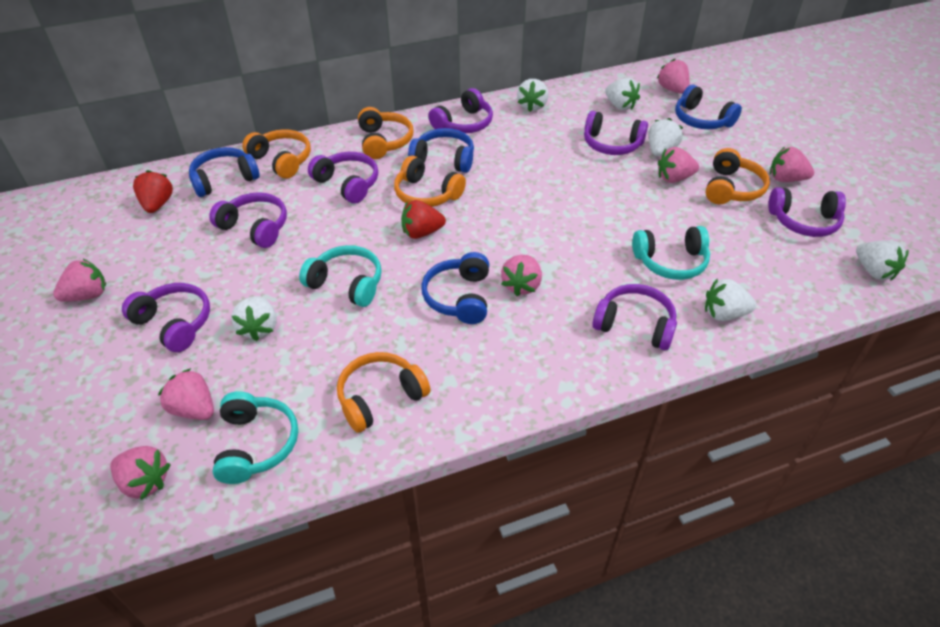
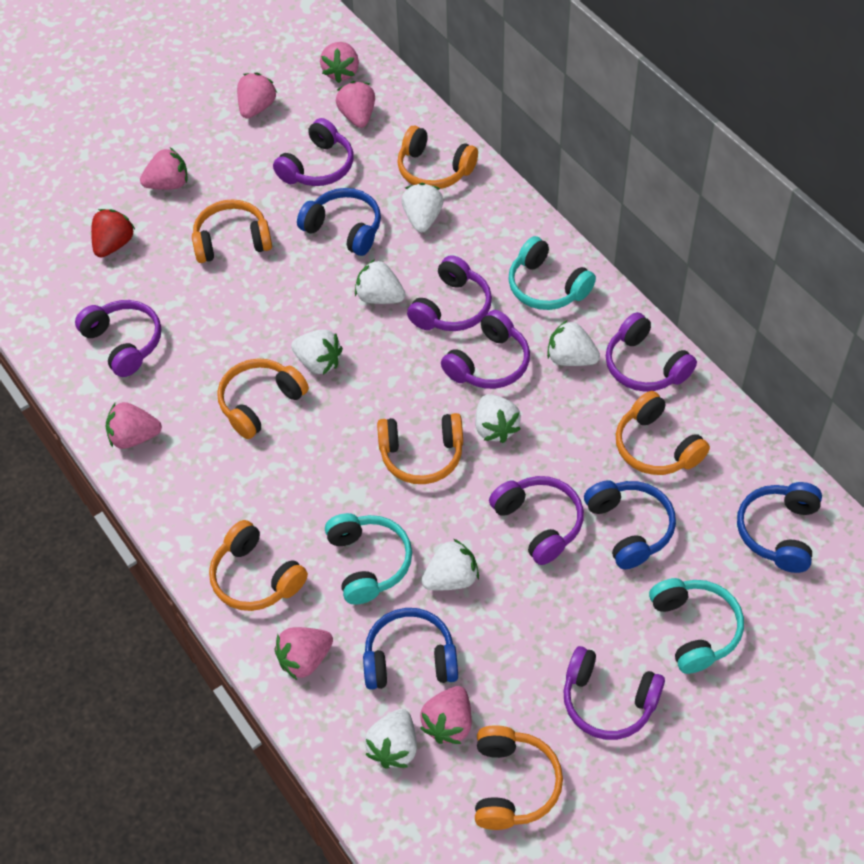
orange headphones: [242,129,311,179] [337,352,430,433] [358,107,413,159] [394,156,466,207] [705,148,770,204] = 5 -> [192,199,272,263] [209,520,308,611] [217,358,309,439] [377,413,463,484] [397,126,478,189] [475,725,563,830] [616,391,710,475] = 7
red strawberry: [133,170,173,213] [401,200,446,239] = 2 -> [91,209,135,258] = 1
white strawberry: [231,296,277,341] [517,79,549,112] [605,77,640,110] [649,118,683,156] [705,278,756,321] [856,240,909,281] = 6 -> [291,330,343,375] [355,259,405,304] [365,709,417,769] [401,183,444,232] [421,538,479,590] [475,394,521,443] [547,320,600,366] = 7

